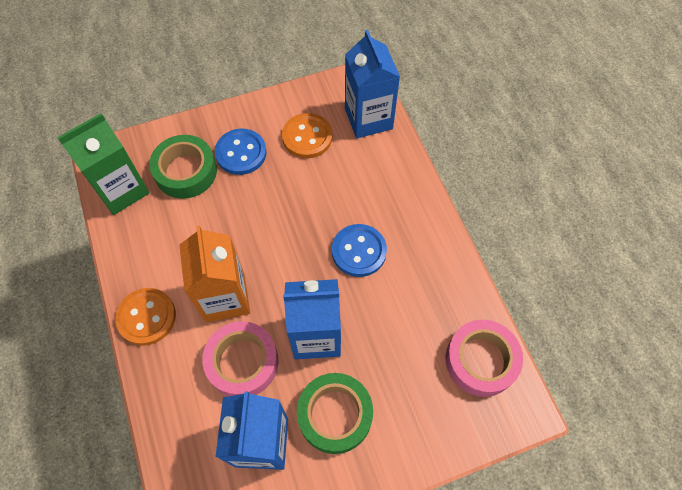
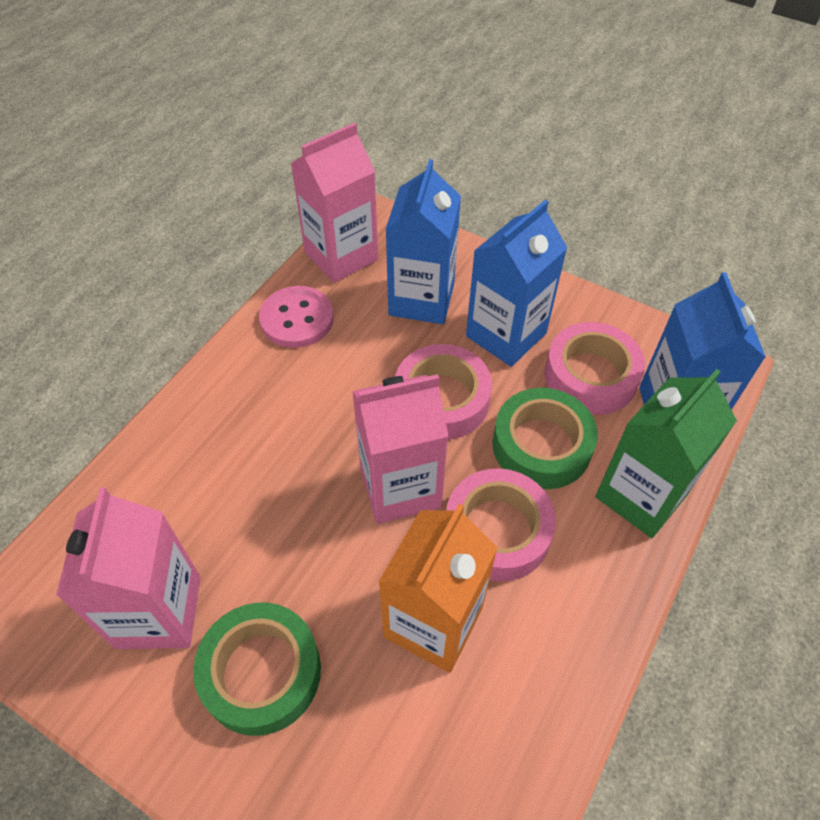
blue button: [215,129,267,175] [332,224,387,277] = 2 -> none = 0
orange button: [115,288,176,345] [282,113,332,158] = 2 -> none = 0
pink button: none = 0 -> [259,286,334,348] = 1
pink carton: none = 0 -> [56,488,201,649] [291,123,378,283] [352,374,448,524] = 3
pink tape: [202,321,278,396] [446,320,523,397] = 2 -> [395,344,492,440] [446,468,556,582] [544,322,645,415] = 3

